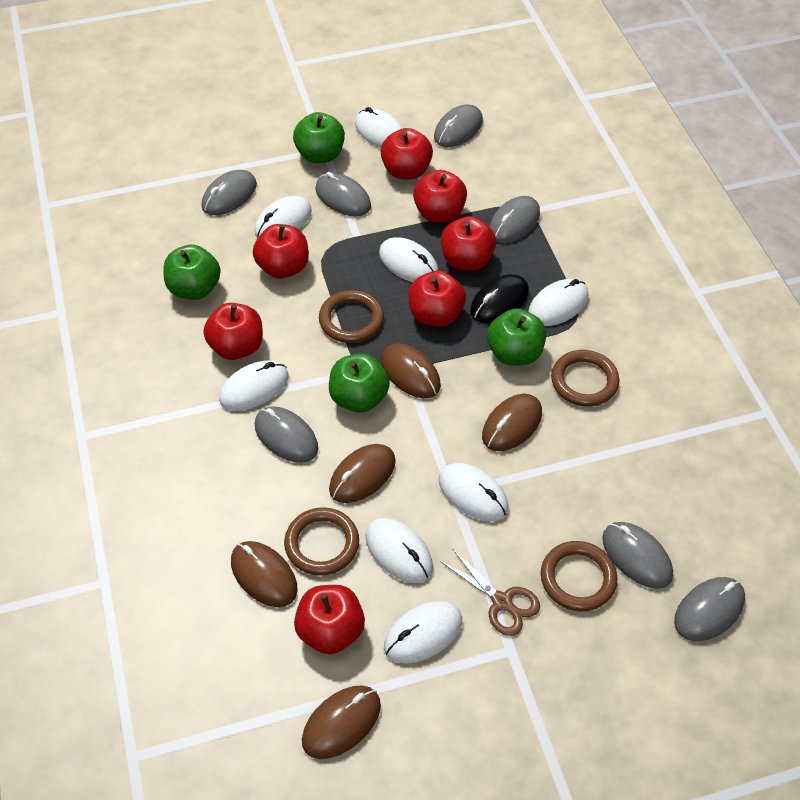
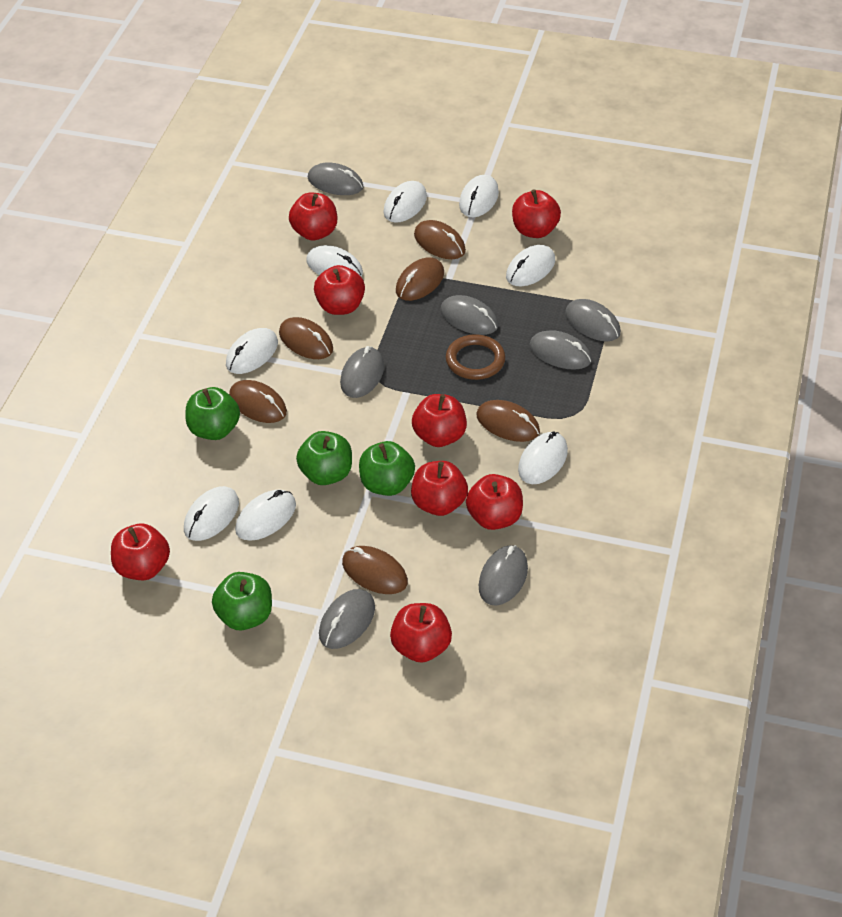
black mouse: [470,274,529,323] = 1 -> none = 0
brown mouse: [231,541,298,607] [302,686,381,759] [329,444,396,503] [381,343,441,398] [482,394,542,451] = 5 -> [229,380,287,423] [279,317,333,359] [342,546,408,594] [396,258,444,301] [414,220,466,259] [476,400,540,442] = 6
brown ring: [284,507,359,576] [319,290,384,343] [541,541,617,611] [551,350,620,407] = 4 -> [446,334,505,380] = 1
brown scissors: [440,550,540,636] = 1 -> none = 0
red apple: [203,303,263,360] [253,224,309,279] [294,585,365,654] [380,128,433,180] [408,270,466,327] [413,170,467,222] [441,216,496,271] = 7 -> [111,524,170,580] [289,193,337,240] [314,265,365,315] [390,603,452,663] [411,461,468,516] [412,394,467,447] [466,474,523,530] [512,189,561,238] = 8

